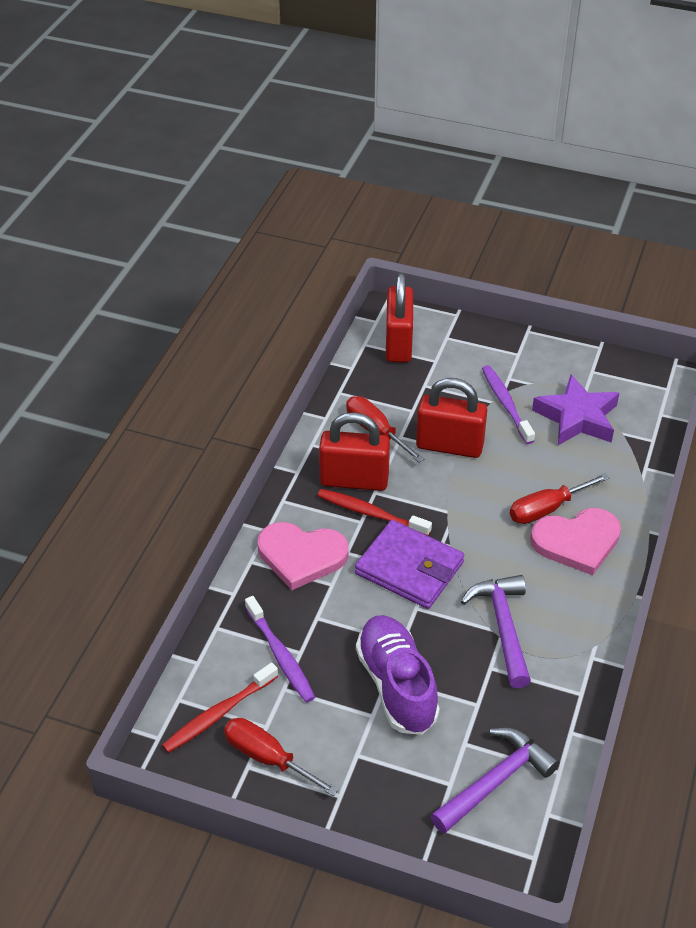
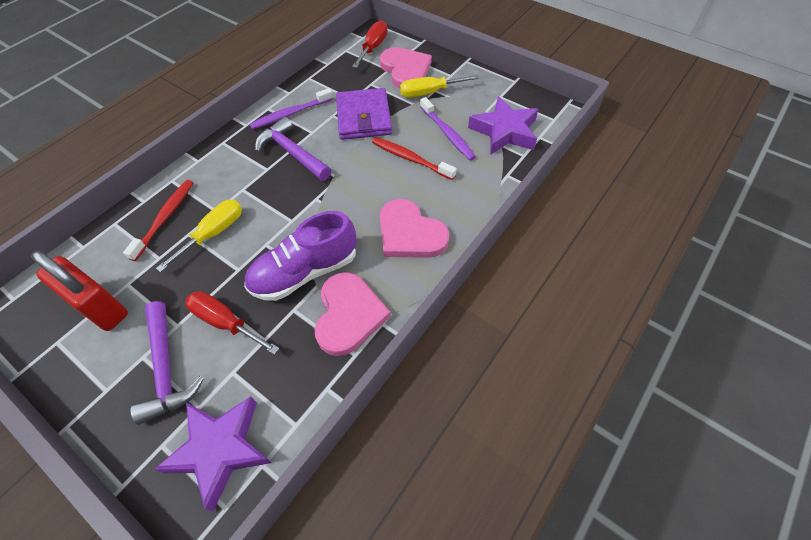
pink heart: [257,522,348,590] [530,508,621,575] = 2 -> [315,272,391,356] [380,47,432,88] [380,199,450,258] = 3
purple star: [532,374,619,445] = 1 -> [154,396,272,511] [468,96,538,155] = 2
red padlock: [319,412,390,491] [386,273,413,363] [416,378,487,458] = 3 -> [31,251,128,331] = 1
red screwdriver: [224,718,339,796] [346,396,425,463] [510,473,609,524] = 3 -> [185,291,280,355] [352,20,388,68] = 2
yellow screwdriver: none = 0 -> [156,200,242,272] [400,75,479,98] = 2

